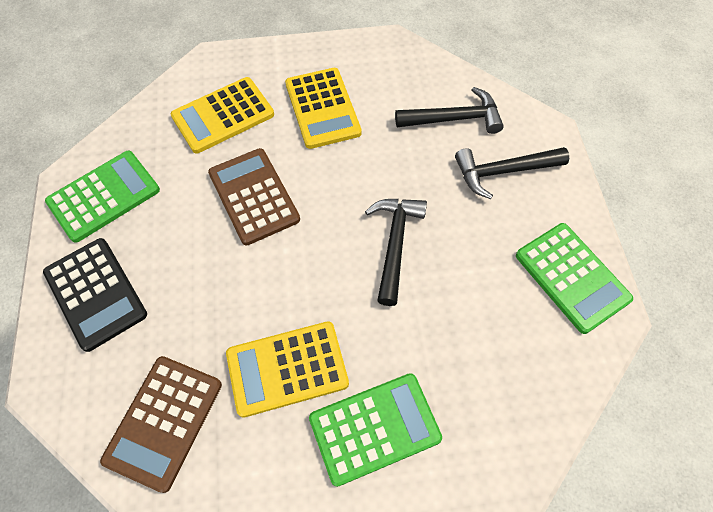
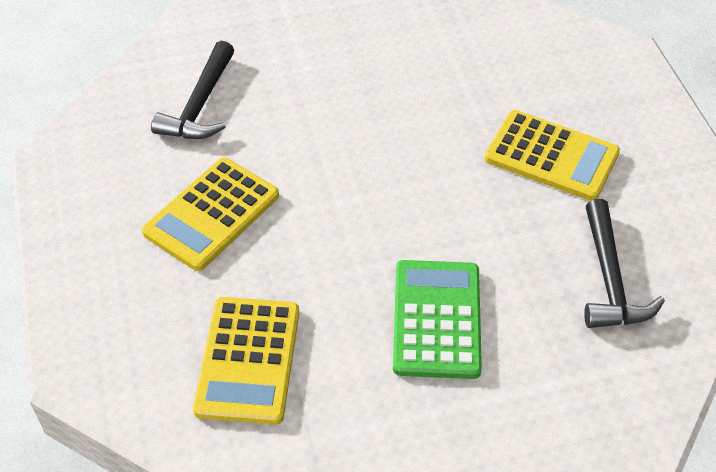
black calculator: [43,238,147,352] = 1 -> none = 0
black hammer: [365,199,427,306] [395,87,504,134] [455,147,569,199] = 3 -> [151,41,234,139] [584,199,665,328] = 2
brown calculator: [100,356,222,493] [208,148,300,245] = 2 -> none = 0
green calculator: [45,151,160,243] [309,373,442,487] [516,223,633,334] = 3 -> [393,260,482,379] = 1

